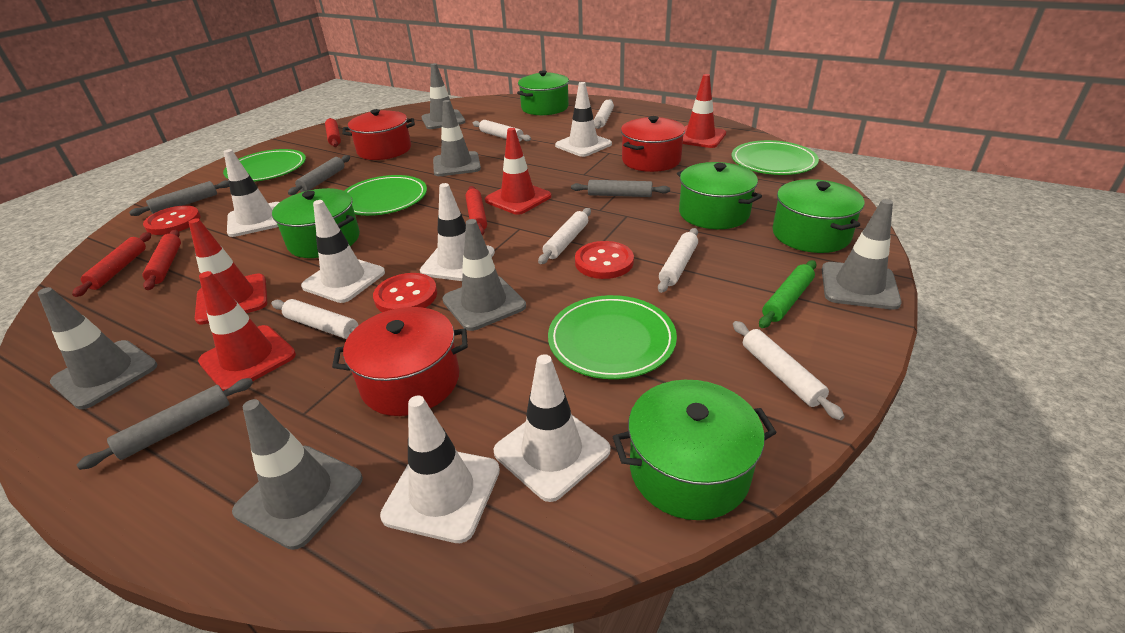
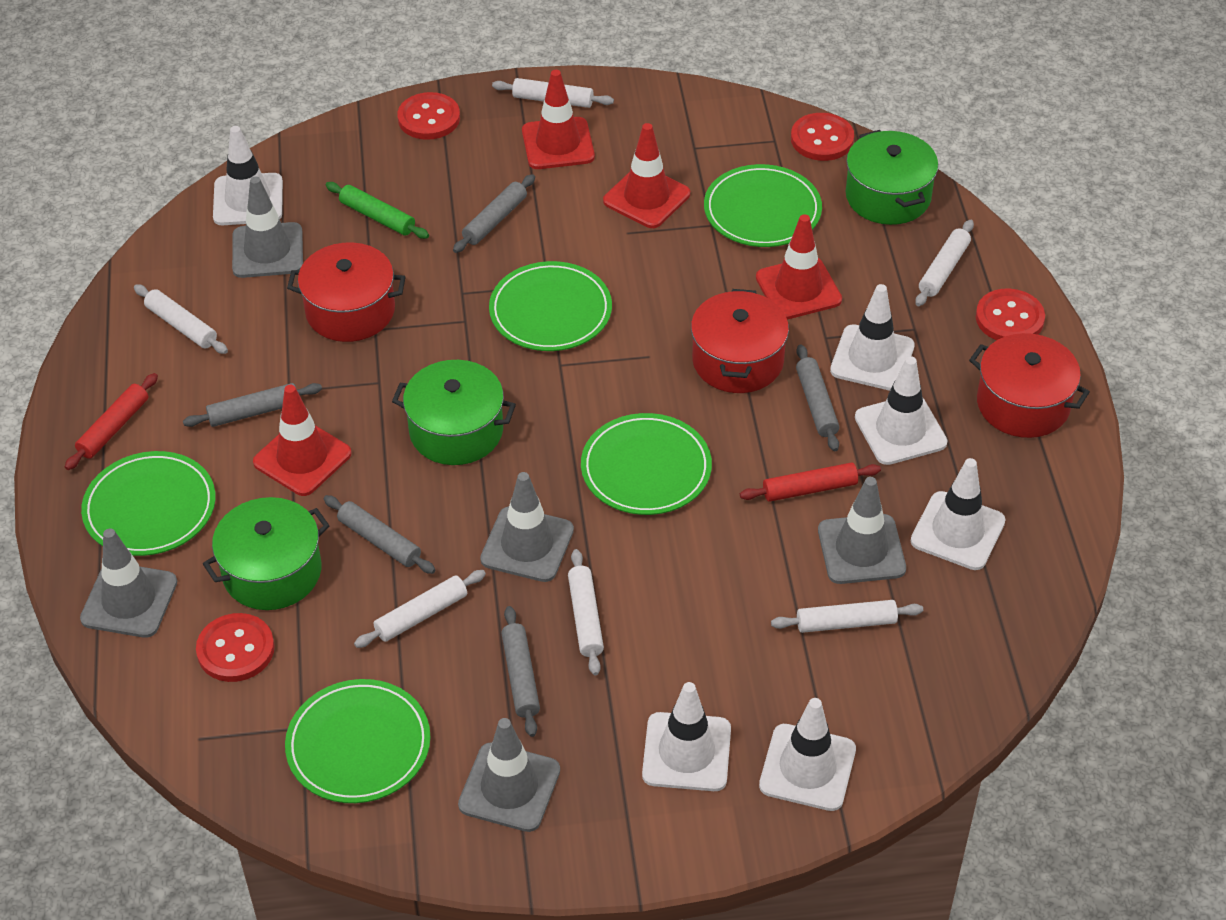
green plate: [223,149,306,182] [344,175,427,216] [548,295,677,379] [732,140,819,175] = 4 -> [81,451,216,556] [285,679,431,803] [489,261,612,351] [581,413,712,515] [704,164,822,247] = 5
green pot: [272,188,360,258] [517,70,569,115] [613,380,777,520] [677,162,762,229] [772,179,864,253] = 5 -> [203,497,330,610] [392,360,516,465] [846,130,938,225] = 3
grey rolling pin: [77,378,253,470] [129,180,229,216] [288,155,350,195] [571,180,670,197] = 4 -> [183,383,322,427] [324,495,435,574] [453,174,535,253] [501,606,540,737] [796,344,839,451] = 5
grey traffic cone: [38,287,157,409] [232,399,363,550] [422,63,465,129] [433,100,481,176] [442,219,526,331] [822,199,902,310] = 6 -> [80,529,177,638] [232,177,303,278] [458,718,560,832] [480,472,574,582] [818,477,906,584] = 5
red button: [143,205,201,235] [373,273,437,312] [575,241,634,279] = 3 -> [196,613,275,682] [397,92,460,140] [791,113,854,161] [976,288,1045,340] = 4
red rolling pin: [72,232,151,297] [143,230,181,290] [325,118,341,147] [465,186,487,236] = 4 -> [65,373,158,470] [740,462,881,502] = 2

